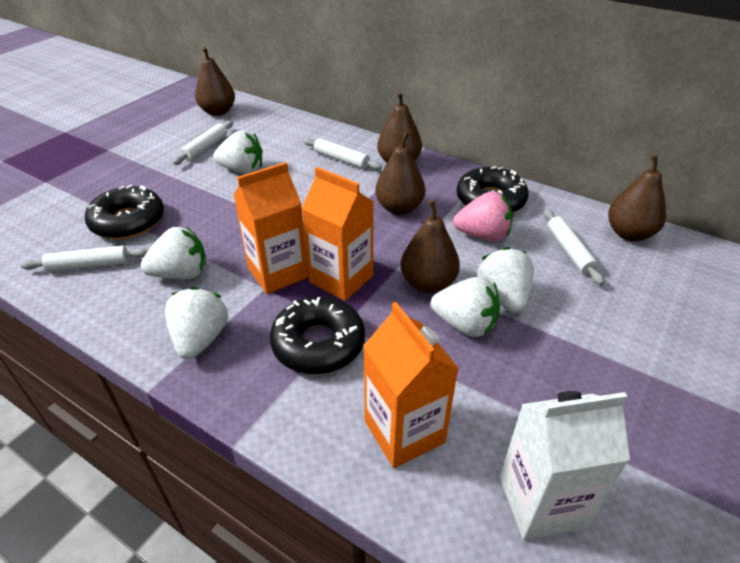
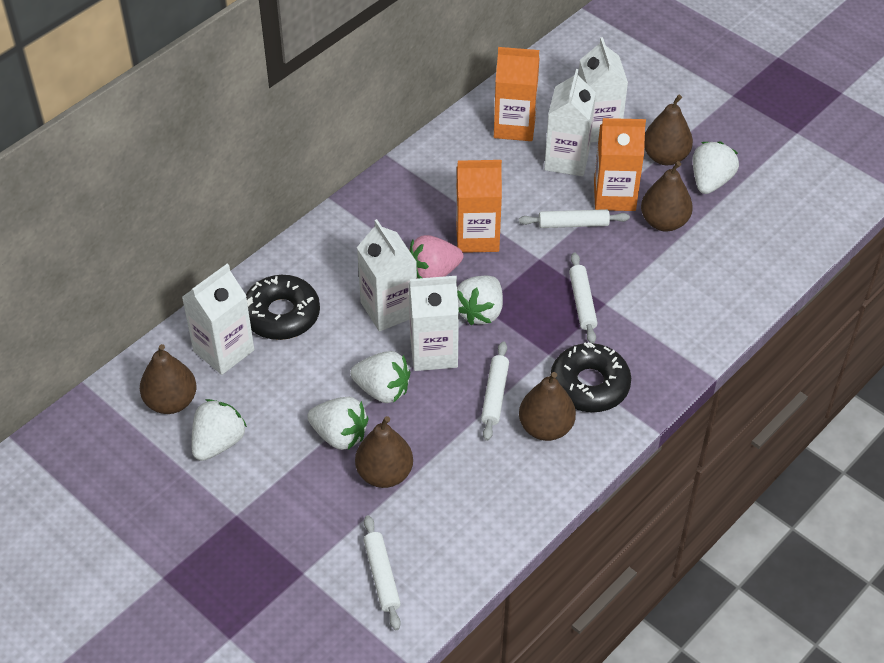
black donut: [85,185,164,239] [270,297,365,374] [456,166,529,213] = 3 -> [246,275,320,340] [551,342,631,412] = 2
white carton: [500,391,630,540] = 1 -> [182,264,254,375] [357,219,417,331] [409,276,459,371] [544,69,596,176] [579,37,628,142] = 5

